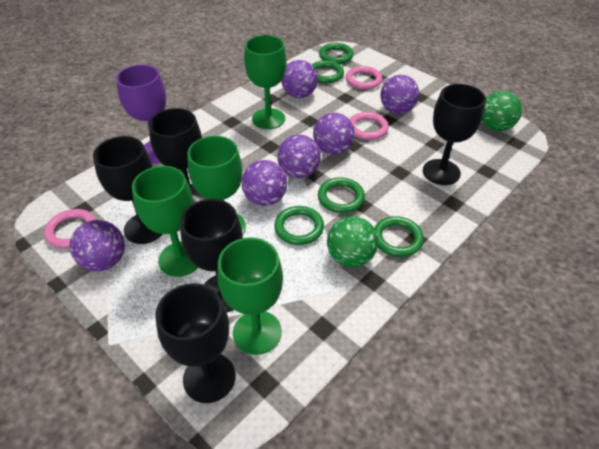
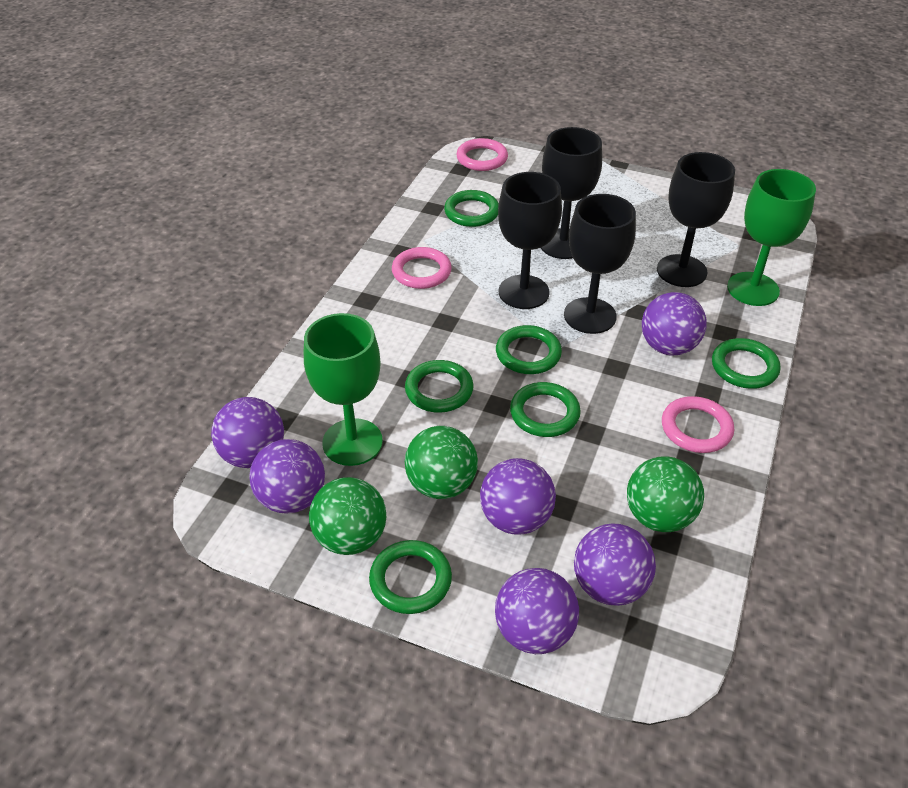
black goblet: [93,136,163,244] [149,108,206,203] [155,283,235,403] [180,199,243,312] [423,84,486,185] = 5 -> [498,172,562,309] [541,127,602,259] [564,194,636,334] [657,152,735,287] = 4
green ball: [327,216,378,267] [482,91,522,131] = 2 -> [309,477,386,555] [405,426,478,499] [627,456,704,532] = 3
green goblet: [132,166,198,277] [187,136,246,234] [217,237,283,355] [244,35,287,129] = 4 -> [304,313,383,466] [727,169,816,306] = 2
green ring: [274,206,324,245] [312,60,344,83] [318,177,365,213] [319,43,354,64] [374,216,424,257] = 5 -> [369,540,452,614] [405,360,474,413] [444,190,499,227] [496,325,562,374] [510,382,581,437] [712,338,781,389] = 6
purple goblet: [116,65,166,163] = 1 -> none = 0

